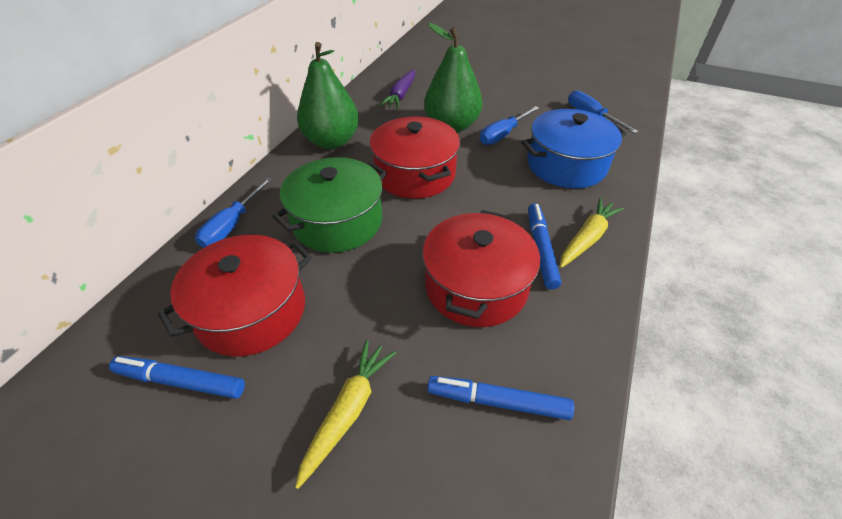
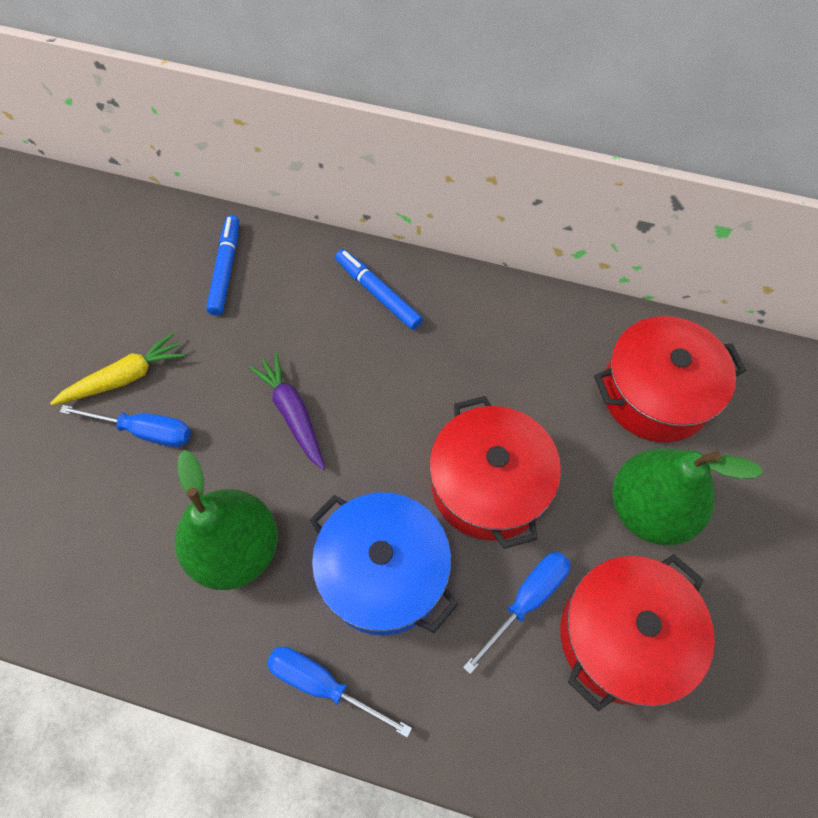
blue marker: [109,356,245,399] [427,376,574,420] [528,203,561,289] = 3 -> [206,215,239,316] [335,249,423,330] = 2
green pot: [272,157,387,253] = 1 -> none = 0
yellow carrot: [295,340,396,489] [560,198,624,268] = 2 -> [50,333,185,405] = 1

